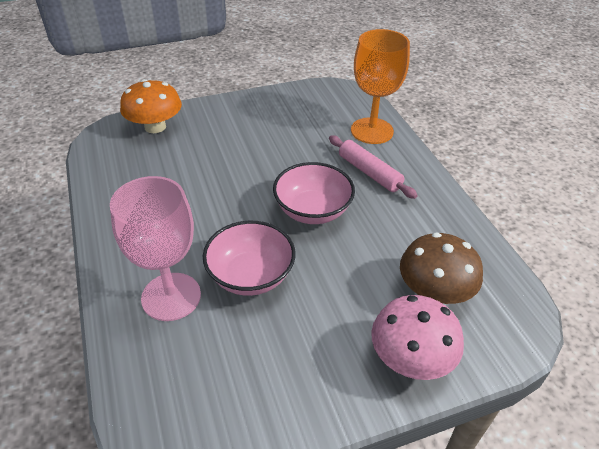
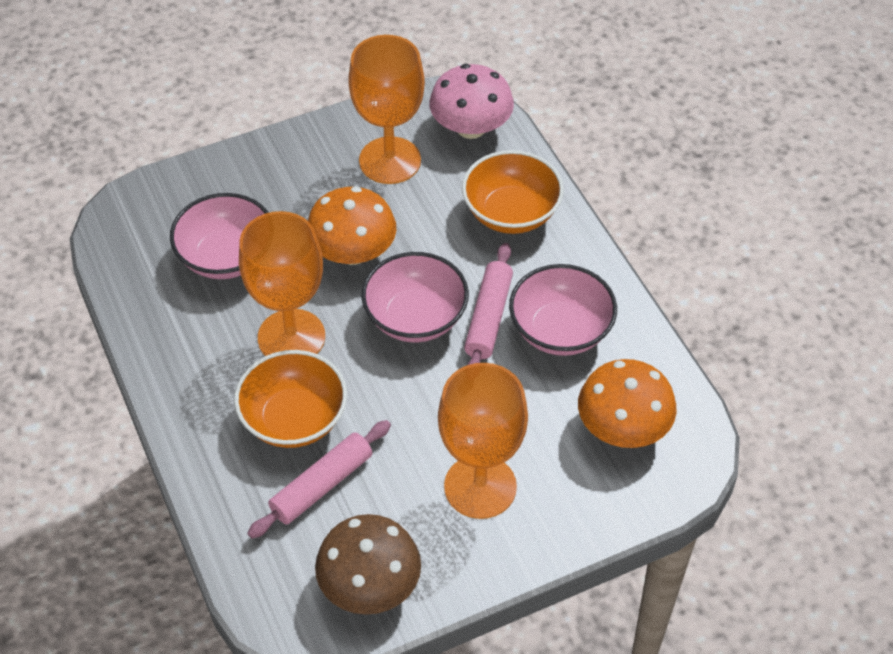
orange bowl: none = 0 -> [234,350,347,448] [462,150,564,234] = 2
orange goblet: [351,29,410,144] = 1 -> [239,211,325,356] [348,35,425,184] [438,363,528,519] = 3
orange mushroom: [120,79,182,133] = 1 -> [308,186,396,265] [578,359,677,448] = 2
pink bowl: [203,221,296,296] [273,162,355,224] = 2 -> [170,193,269,279] [361,252,469,342] [509,264,617,356] = 3
pink goblet: [110,176,201,321] = 1 -> none = 0
pink rolling pin: [329,135,418,199] = 1 -> [248,420,391,538] [464,243,513,365] = 2

